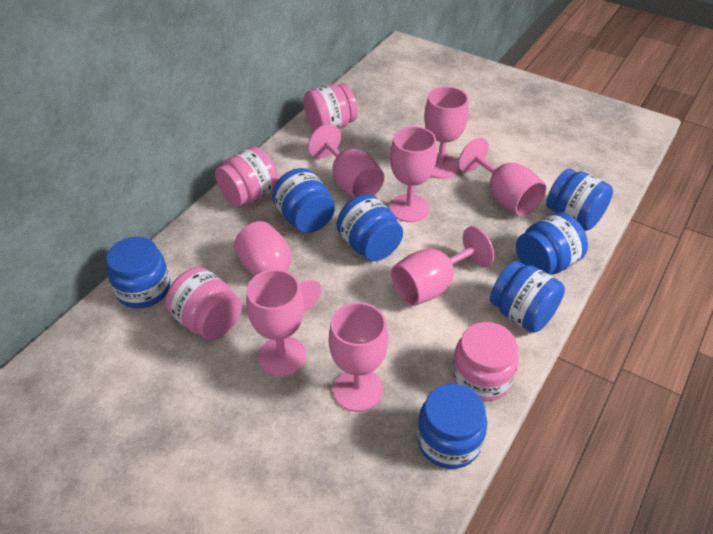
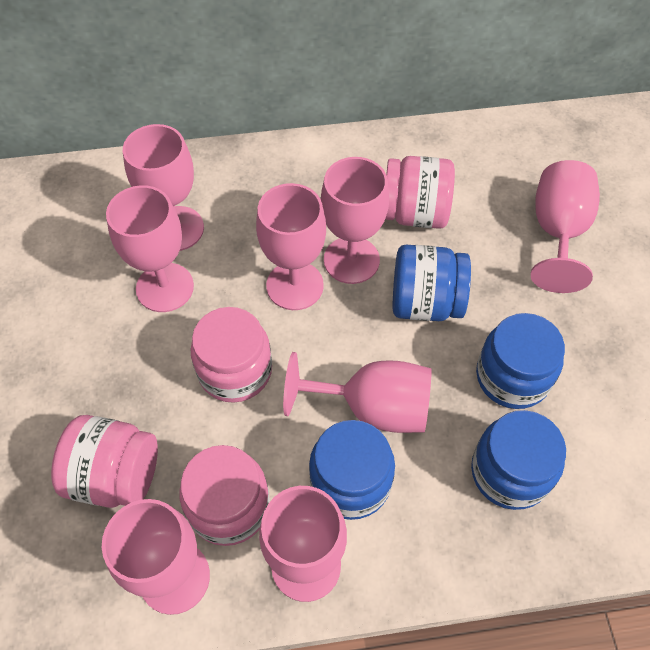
blue jar: [106,237,170,308] [272,168,335,233] [337,194,403,261] [417,384,487,469] [490,261,565,333] [516,212,588,275] [546,169,613,231] = 7 -> [309,420,395,520] [393,245,471,321] [471,410,566,510] [476,313,565,409] = 4

